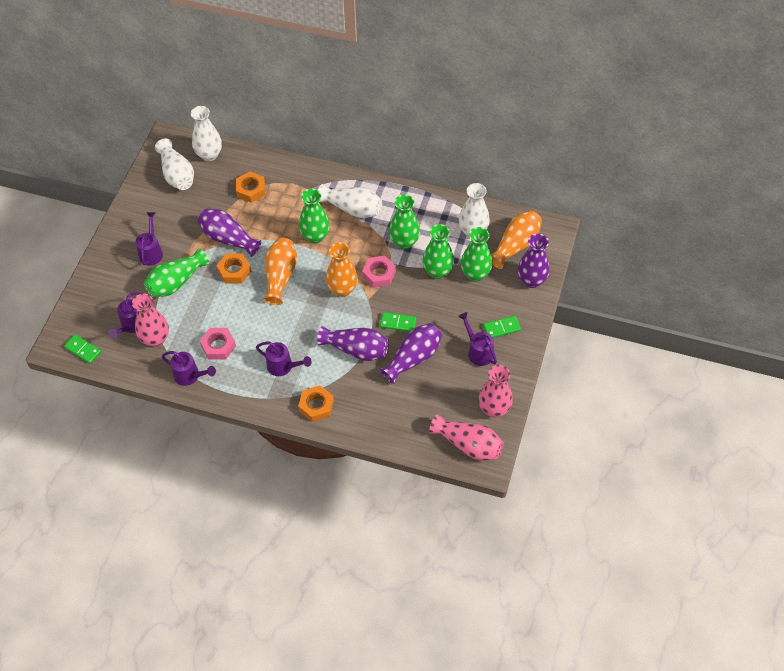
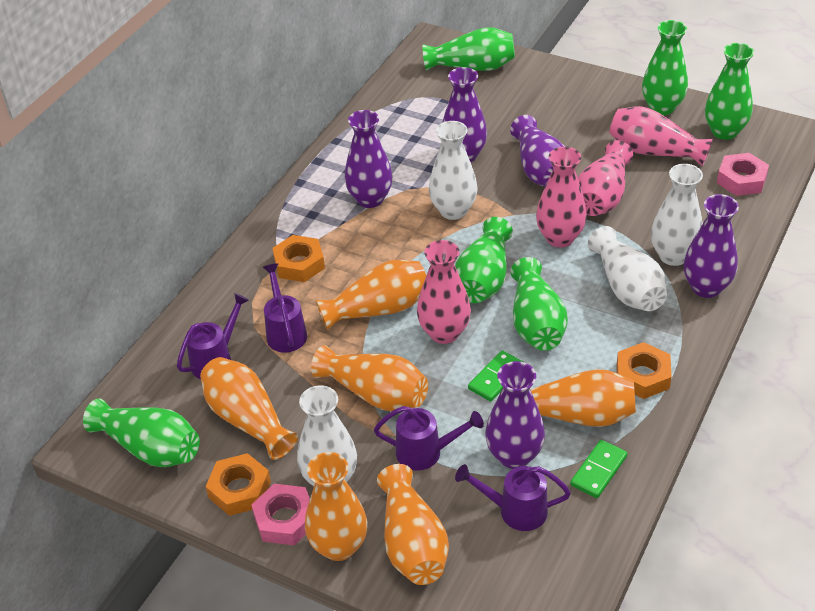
green domino: [64,334,101,364] [380,312,417,332] [483,316,521,338] = 3 -> [468,350,525,402] [570,440,628,498] = 2
green vase: [144,248,209,297] [299,188,330,243] [389,194,420,249] [422,224,454,279] [461,227,493,282] = 5 -> [83,398,200,467] [423,27,515,71] [455,217,513,303] [510,257,568,351] [642,20,688,115] [705,43,754,140] = 6
orange vase: [263,238,297,305] [326,242,358,297] [491,210,542,269] = 3 -> [200,357,298,460] [305,452,367,561] [311,345,428,411] [316,260,426,330] [377,464,449,585] [530,369,636,427] = 6
pink vase: [132,293,169,347] [429,414,504,461] [478,365,513,418] = 3 -> [417,240,471,344] [536,147,587,248] [578,140,633,216] [609,106,713,166] = 4
purple vase: [198,208,261,257] [317,326,389,361] [380,323,442,384] [518,233,550,288] = 4 -> [344,110,393,208] [442,67,487,162] [485,361,545,469] [510,115,565,186] [684,194,739,298] = 5
purple watering can: [108,292,140,339] [135,212,163,266] [161,351,216,386] [256,342,312,376] [458,312,497,366] = 5 -> [177,293,249,379] [263,263,307,353] [374,406,484,471] [455,464,571,531] = 4

